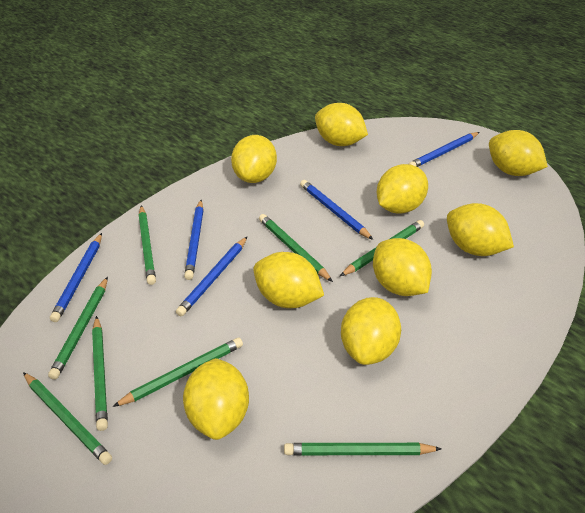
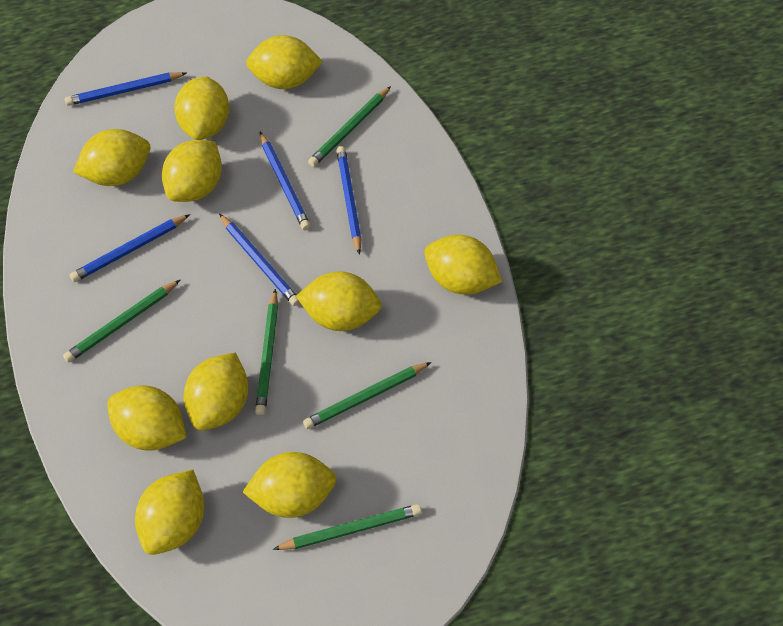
green pencil: [23,372,112,465] [48,277,108,380] [92,316,108,431] [113,338,243,407] [139,205,156,285] [259,214,333,282] [284,443,442,455] [340,220,424,276] = 8 -> [63,280,180,363] [255,289,278,415] [273,504,422,550] [303,362,431,429] [308,86,391,167] = 5
yellow lemon: [183,358,249,440] [231,135,277,183] [253,252,324,308] [315,103,368,146] [341,297,401,365] [373,238,432,296] [376,164,428,214] [447,203,514,256] [489,130,548,176] = 9 -> [73,129,151,186] [107,385,186,451] [135,470,204,555] [162,140,222,202] [174,77,229,140] [183,352,248,431] [243,452,337,518] [246,35,323,89] [296,272,382,331] [424,235,502,295] = 10

